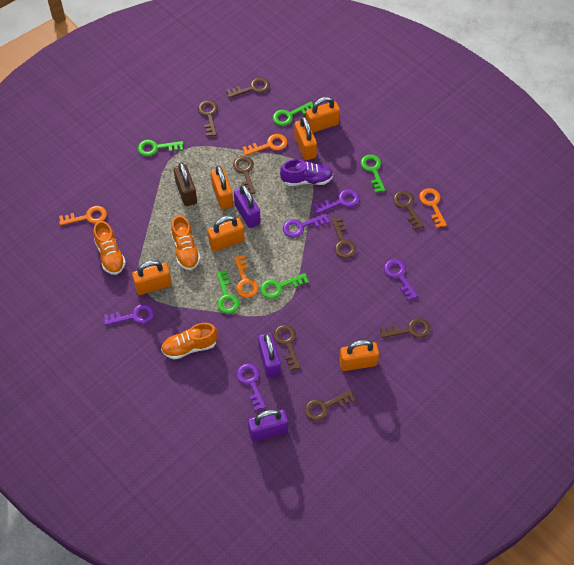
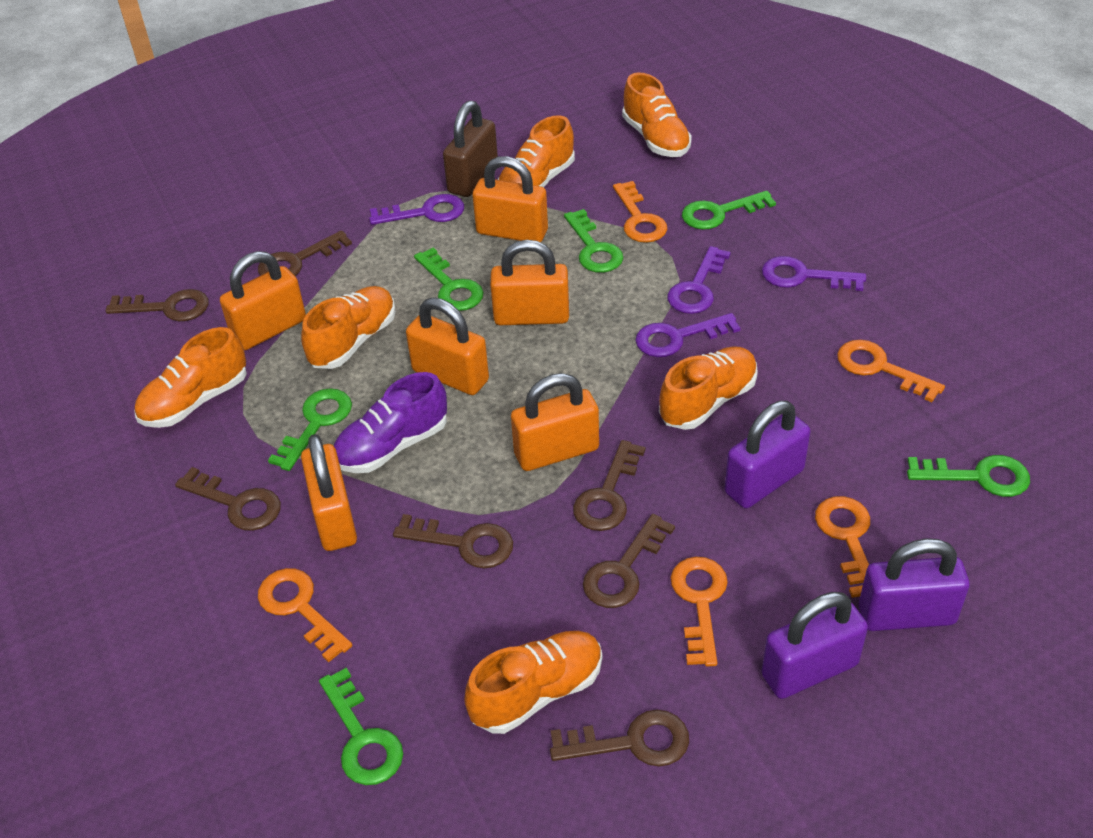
brown key: [198,100,218,137] [226,77,270,98] [233,156,255,194] [274,325,301,371] [305,390,356,421] [332,217,356,259] [380,318,431,338] [393,191,424,230] = 8 -> [106,289,209,321] [175,467,281,531] [258,230,352,276] [393,514,513,568] [550,710,689,766] [573,440,645,531] [583,514,675,608] = 7
green key: [138,140,184,157] [217,270,240,314] [260,273,309,299] [273,102,313,126] [361,154,386,193] = 5 -> [268,388,352,471] [319,668,403,785] [414,247,484,311] [564,209,623,273] [682,191,776,229] [907,455,1030,497] = 6
orange key: [59,206,107,226] [234,255,258,298] [242,134,287,156] [419,188,447,228] = 4 -> [258,568,353,662] [613,181,667,243] [670,557,728,667] [815,496,870,598] [837,340,945,402] = 5
orange shoe: [93,221,126,275] [161,323,218,360] [171,215,201,270] = 3 -> [134,327,247,428] [301,286,396,369] [464,631,602,734] [498,115,575,187] [622,72,692,157] [659,346,758,430] = 6
purple key: [104,304,154,325] [237,364,266,411] [283,214,330,238] [313,189,359,214] [384,259,418,301] = 5 -> [369,194,464,225] [635,313,741,357] [667,246,731,314] [762,256,866,291] = 4

